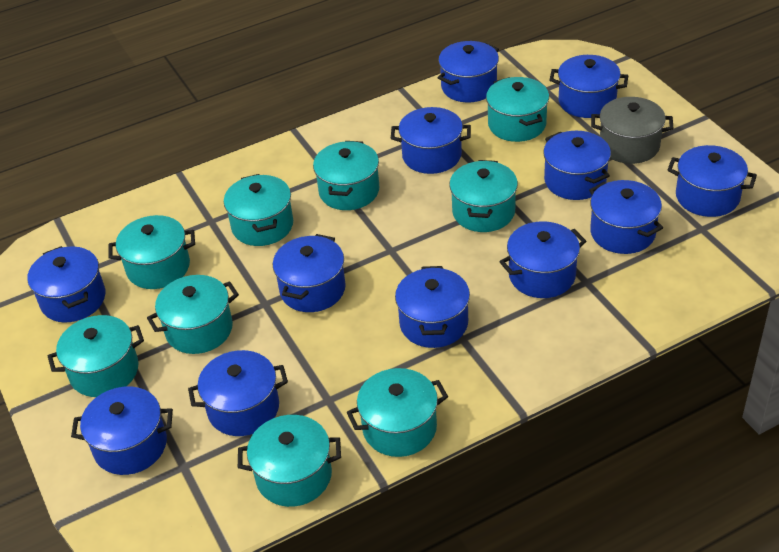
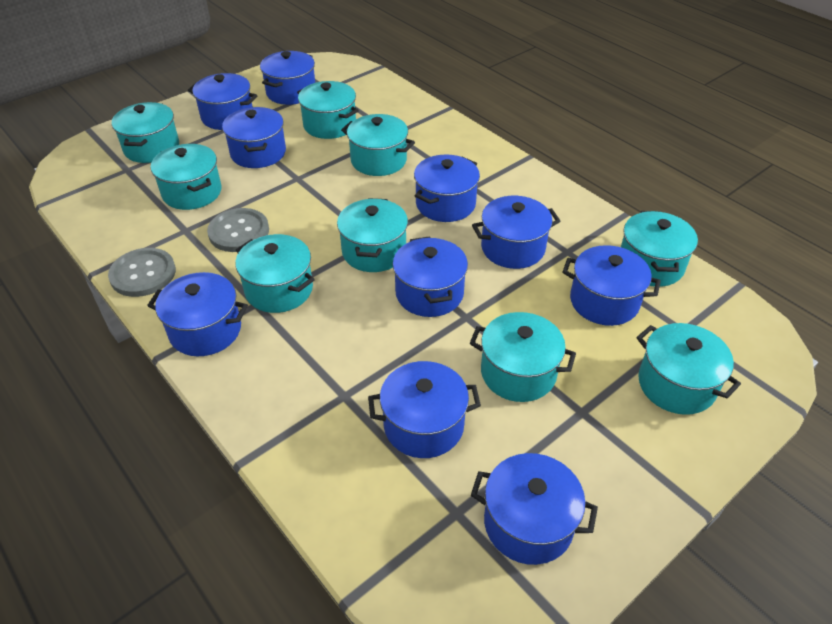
blue pot: [27,246,105,322] [71,386,173,475] [188,350,288,436] [273,234,346,312] [391,107,471,174] [395,266,470,348] [438,41,499,102] [499,221,586,298] [543,131,611,200] [549,55,628,118] [589,180,663,254] [667,145,757,217] = 12 -> [147,272,248,356] [188,73,258,130] [222,107,286,168] [260,51,315,105] [368,361,481,458] [392,236,468,317] [414,155,480,222] [471,453,598,565] [472,196,560,269] [563,245,661,326] = 10
grey button: none = 0 -> [108,248,176,297] [207,208,269,252] = 2
grey pot: [591,97,673,164] = 1 -> none = 0

